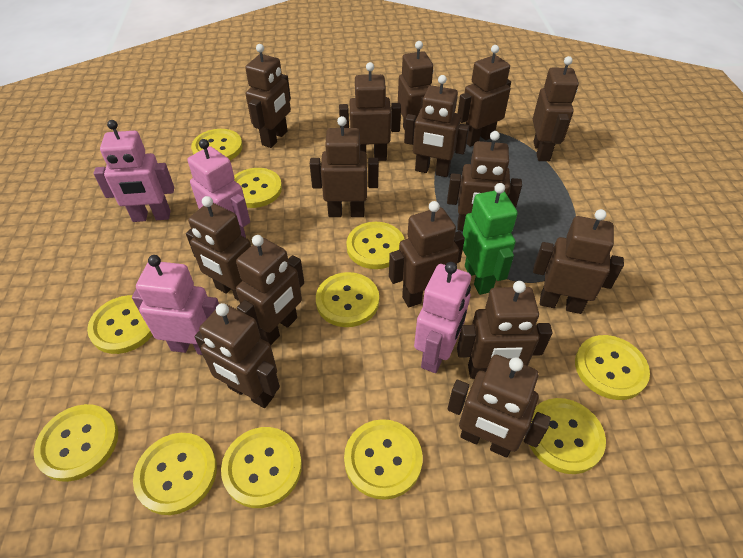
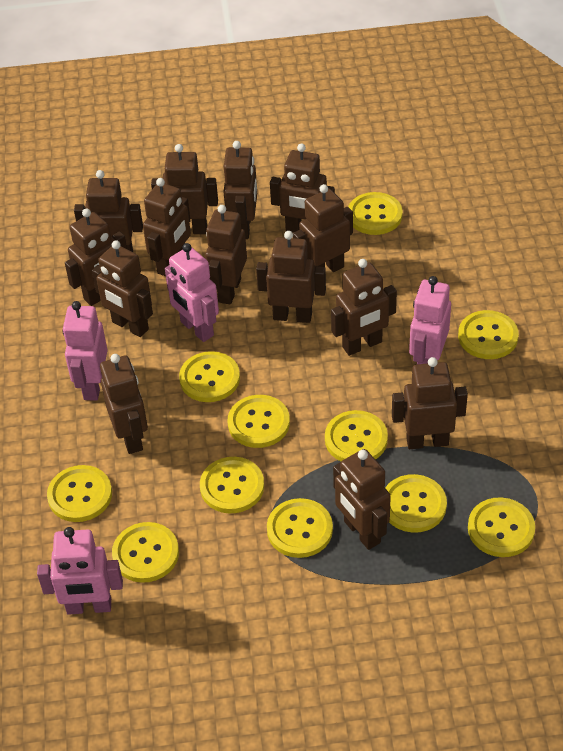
brown robot: [186,196,251,301] [195,303,280,408] [236,235,304,345] [245,44,291,148] [310,116,379,217] [339,62,401,161] [389,201,465,307] [398,41,434,145] [404,75,469,177] [447,131,522,231] [448,355,551,457] [457,281,552,379] [458,45,511,147] [533,56,579,161] [533,209,624,314] = 15 -> [65,209,127,306] [74,170,143,252] [92,240,153,337] [100,354,148,454] [143,178,191,276] [151,144,218,234] [205,205,247,304] [223,141,257,239] [256,231,326,323] [270,143,335,233] [293,184,353,272] [331,259,397,356] [333,449,391,550] [392,357,468,449] = 14
green robot: [462,183,518,295] = 1 -> none = 0

